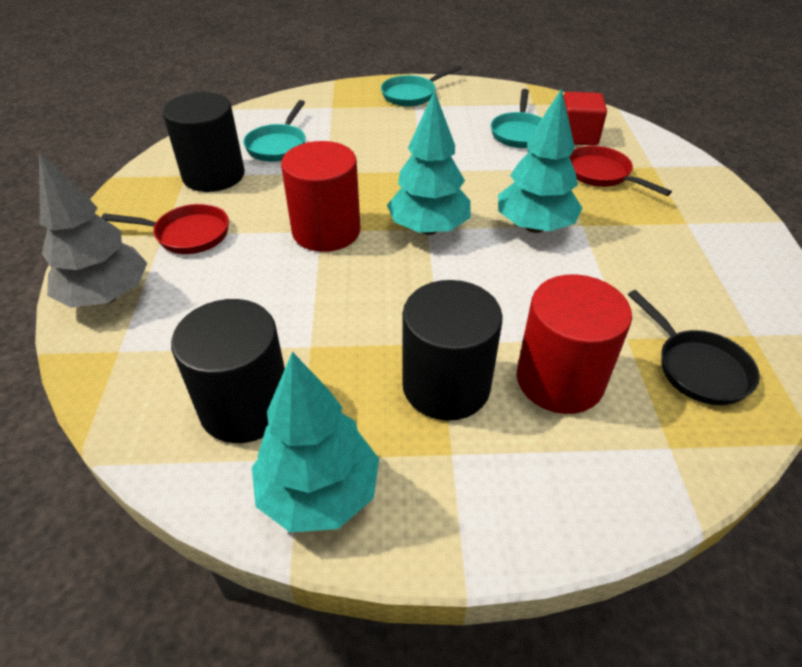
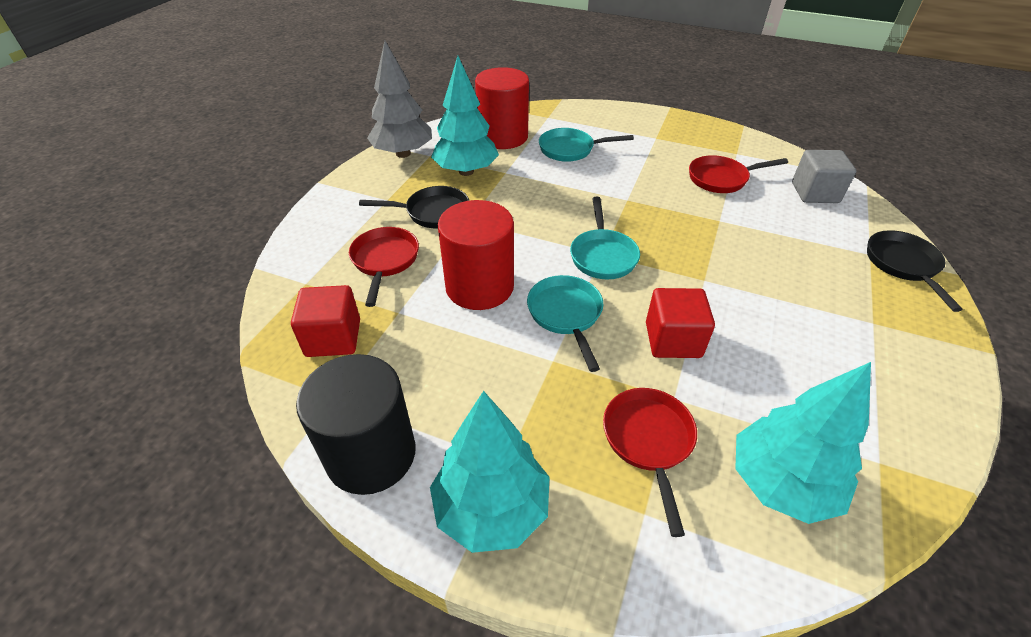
black cylinder: [163,92,245,192] [171,299,285,443] [402,280,503,421] = 3 -> [296,354,416,495] = 1
black pan: [628,290,760,405] = 1 -> [359,186,469,228] [867,230,963,312] = 2
grey cube: none = 0 -> [792,150,856,203] = 1
red cube: [563,92,607,146] = 1 -> [291,285,360,357] [646,288,715,358] = 2
red pan: [101,204,229,254] [569,146,672,196] = 2 -> [349,227,419,307] [603,388,697,537] [689,155,788,193] = 3

